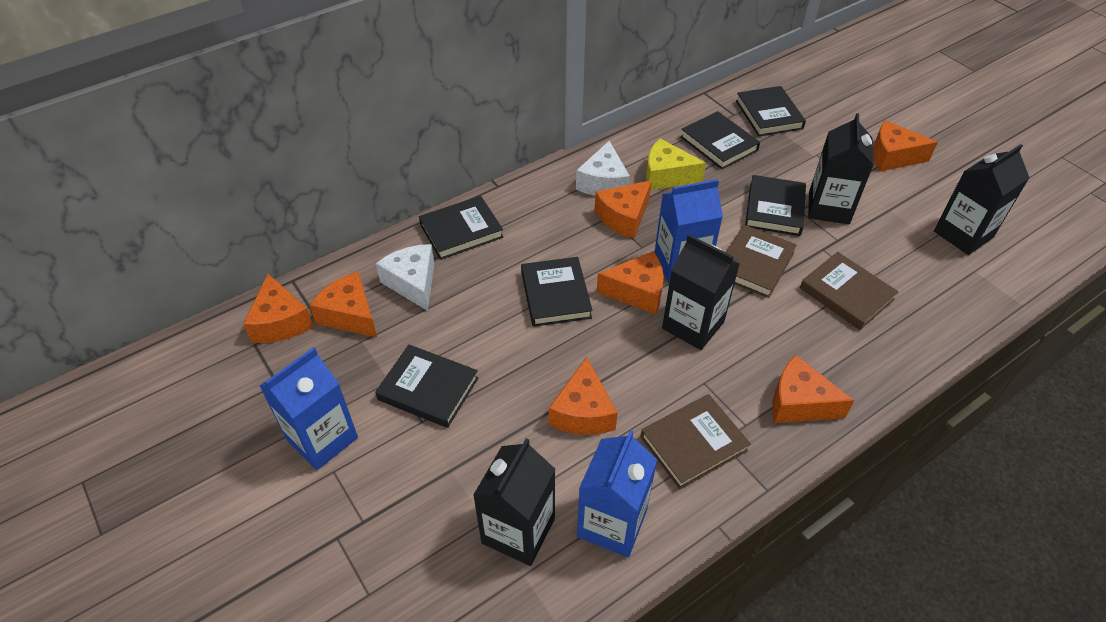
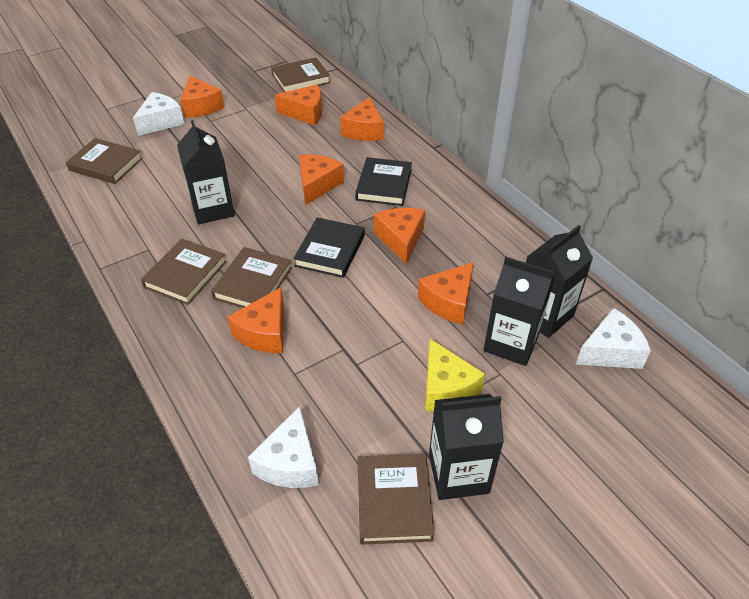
black book: [375,345,478,428] [419,196,504,260] [521,257,593,327] [680,111,760,169] [736,86,806,136] [745,175,806,236] = 6 -> [293,217,365,278] [355,157,412,206] = 2
blue carton: [260,347,358,470] [577,430,657,557] [654,179,723,284] = 3 -> none = 0
brown book: [640,394,751,489] [726,225,797,298] [800,252,899,330] = 3 -> [66,138,143,184] [141,239,227,305] [211,247,292,308] [271,57,331,92] [357,454,435,545] = 5
white cheese: [376,244,435,311] [576,141,630,196] = 2 -> [133,92,184,136] [248,406,319,488] [576,308,651,369] = 3

